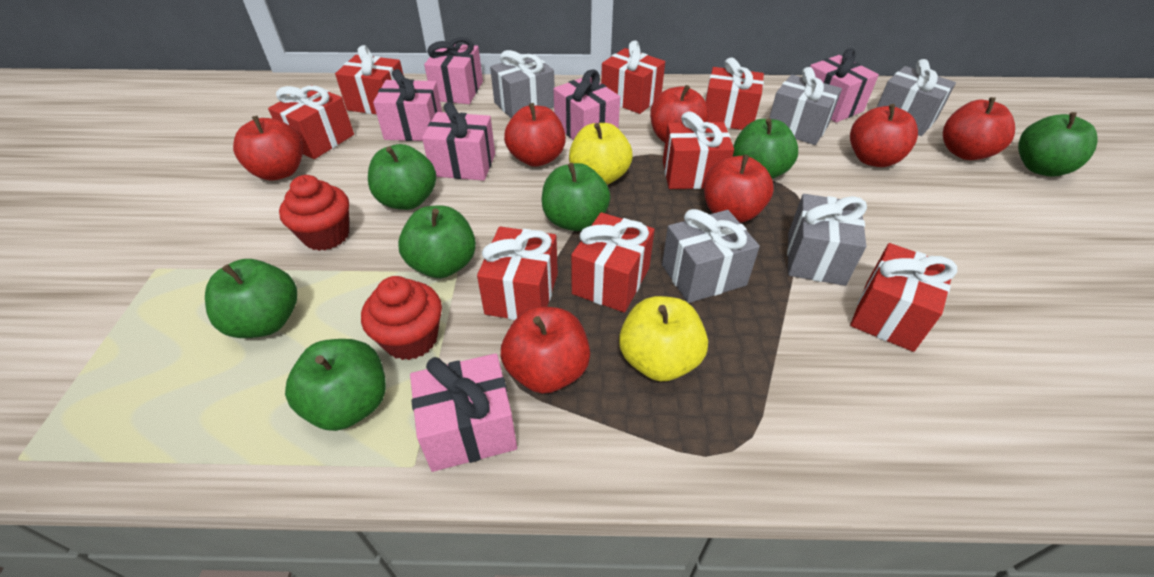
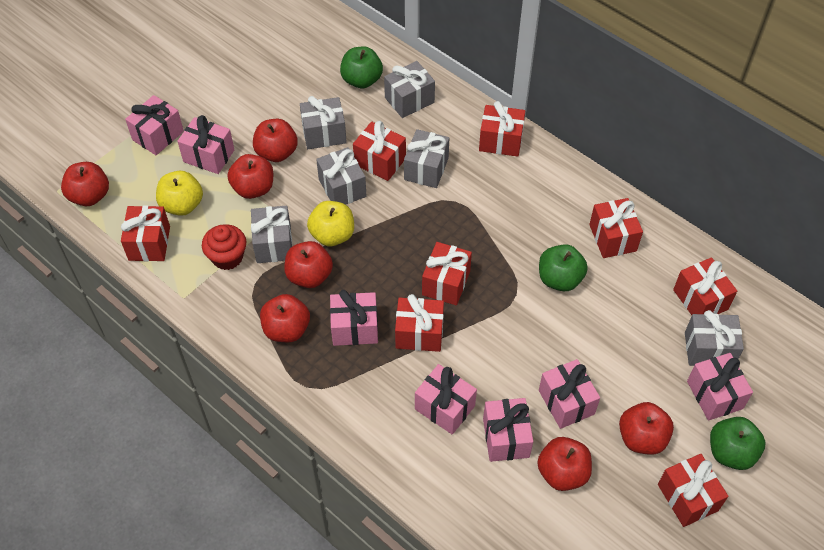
green apple: [205,259,297,338] [285,339,386,431] [368,144,436,210] [398,205,476,278] [542,163,610,231] [733,118,798,179] [1018,112,1097,177] = 7 -> [340,46,383,88] [539,244,588,291] [710,417,766,470] = 3
grey gift: [490,50,555,118] [662,209,760,303] [769,67,842,145] [787,194,867,286] [877,59,956,136] = 5 -> [251,206,292,263] [300,96,347,149] [316,147,366,205] [384,61,435,118] [404,129,449,188] [685,310,744,366] = 6
pink gift: [373,69,442,141] [410,353,517,472] [422,102,495,181] [424,37,483,104] [553,69,620,140] [810,48,879,123] = 6 -> [125,95,184,155] [177,115,234,174] [330,290,378,346] [415,364,477,435] [483,398,533,462] [539,359,600,429] [687,353,753,421] = 7
red cupcake: [279,175,349,251] [361,276,442,360] = 2 -> [202,224,246,270] = 1

